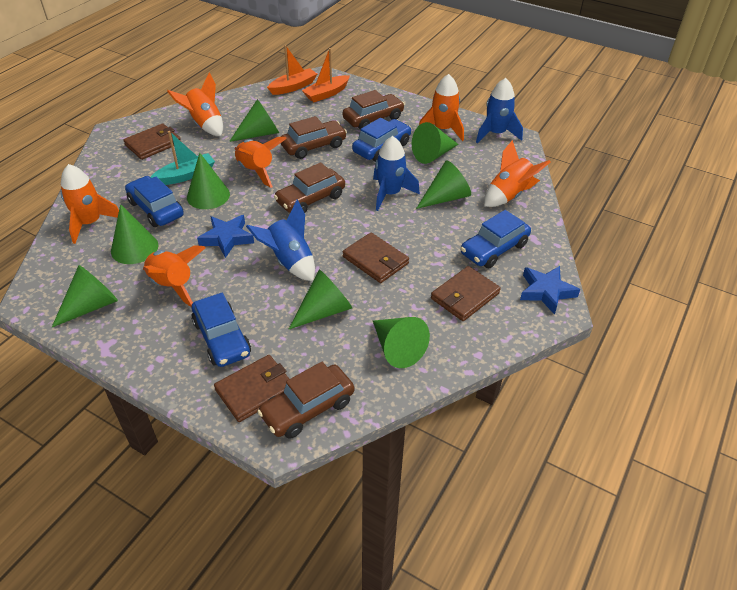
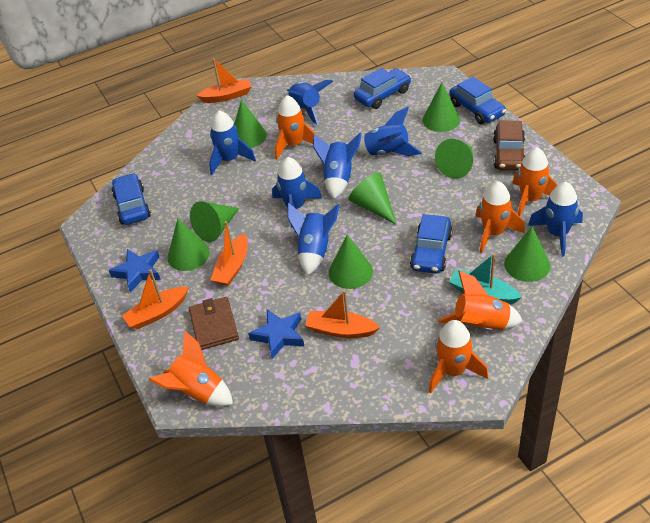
blue rocket: [246,200,315,281] [373,136,420,211] [476,78,523,143] = 3 -> [209,110,256,175] [272,157,322,228] [287,80,333,125] [288,203,340,275] [313,132,362,199] [357,107,422,156] [528,182,583,257] = 7
brown car: [257,362,354,439] [274,162,345,213] [280,116,347,159] [343,90,405,129] = 4 -> [493,121,525,170] = 1
brown wallet: [123,123,181,160] [214,355,289,422] [343,232,409,283] [431,266,501,321] = 4 -> [189,297,239,350] = 1
orange boat: [267,45,317,95] [302,48,350,102] = 2 -> [122,269,189,329] [196,58,252,103] [211,221,248,286] [305,290,380,338] = 4

